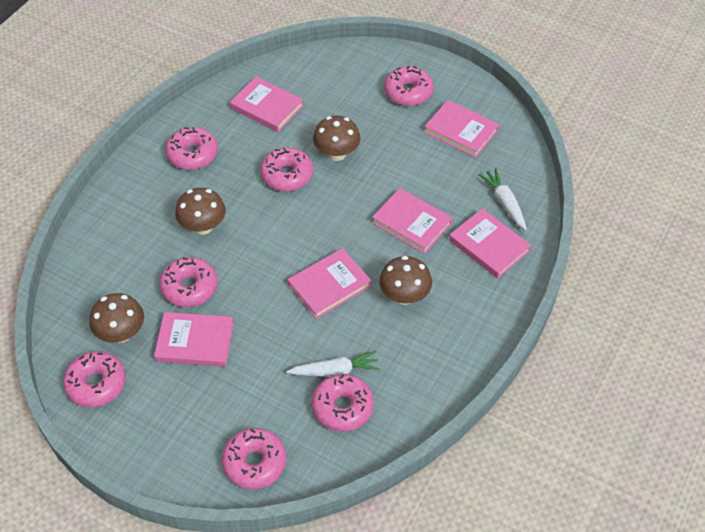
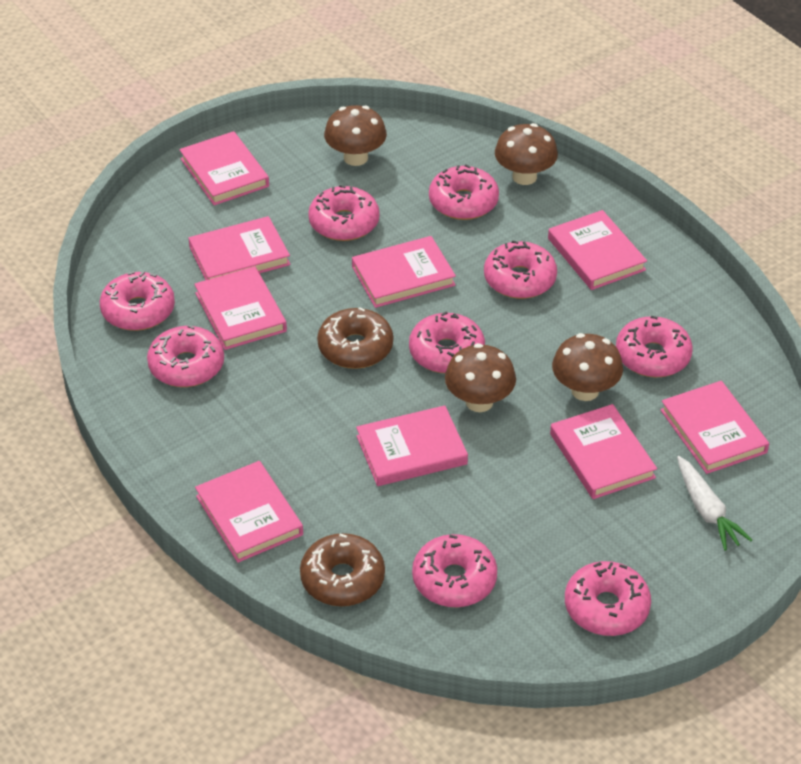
brown donut: none = 0 -> [300,533,385,606] [317,307,393,369] = 2
pink book: [154,312,234,367] [230,76,304,132] [288,248,372,319] [372,188,452,254] [424,100,499,158] [449,208,531,278] = 6 -> [179,131,269,205] [188,216,290,280] [194,266,287,350] [195,461,303,563] [352,236,456,308] [356,405,468,486] [548,210,647,290] [550,404,657,499] [660,381,769,474] = 9
pink donut: [63,351,126,407] [159,257,217,307] [166,127,218,170] [222,428,286,489] [260,147,313,191] [312,374,374,432] [384,66,434,106] = 7 -> [100,271,175,331] [147,325,224,387] [308,184,380,241] [409,311,485,373] [412,534,497,607] [429,164,499,220] [484,240,557,299] [565,561,651,636] [616,316,693,377] = 9
white carrot: [286,351,380,377] [478,168,527,230] = 2 -> [677,456,752,551] = 1

